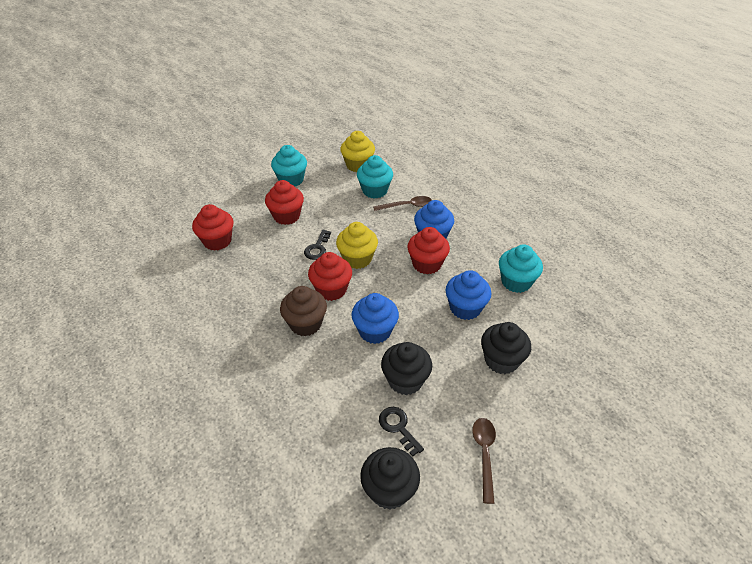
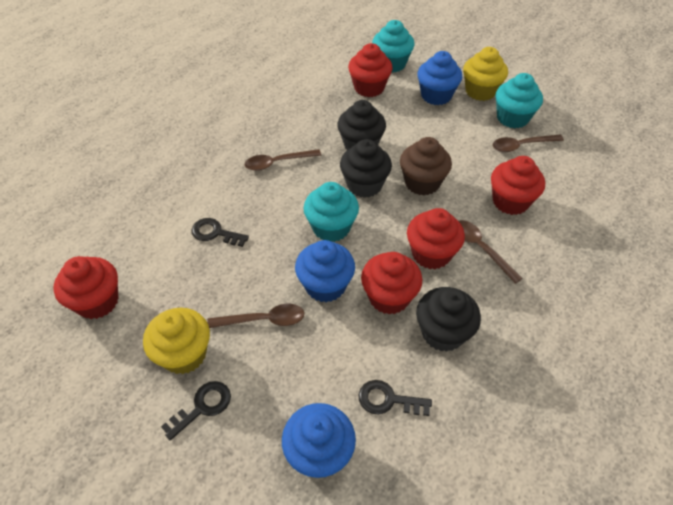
black key: [304,229,331,260] [379,407,424,457] = 2 -> [161,381,231,440] [191,218,249,247] [359,380,432,416] = 3
brown spoon: [373,196,432,211] [472,418,496,504] = 2 -> [207,304,304,328] [245,149,321,171] [459,220,523,284] [493,135,564,152] = 4
red cupcake: [192,204,234,251] [265,180,304,225] [308,252,352,301] [407,227,450,274] = 4 -> [54,256,119,319] [348,43,393,97] [361,252,422,315] [407,208,465,269] [491,156,545,215] = 5

